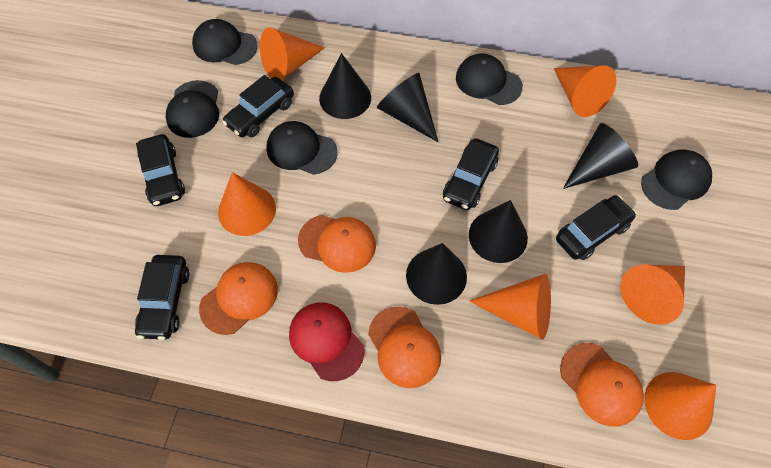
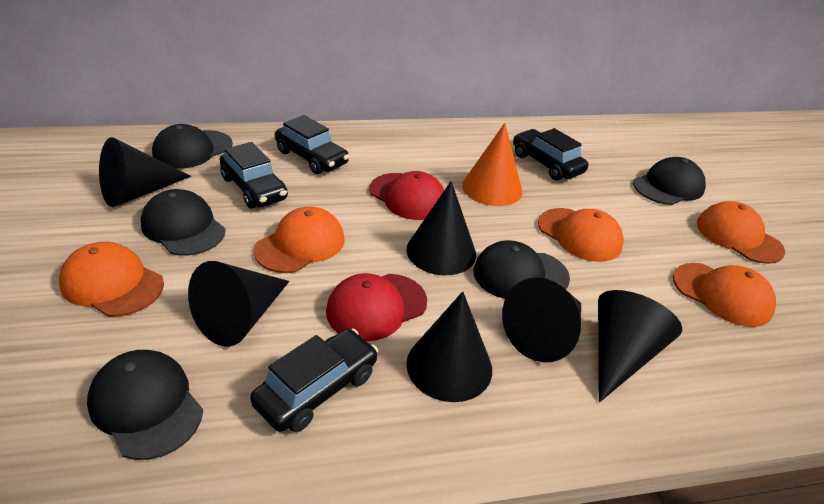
black car: [135,255,189,340] [136,134,185,206] [222,75,294,137] [443,138,499,210] [556,195,636,260] = 5 -> [220,142,288,209] [250,329,378,432] [275,115,349,174] [513,128,588,181] = 4
black cone: [319,53,371,119] [377,73,438,142] [406,243,467,305] [469,200,528,263] [563,123,638,189] = 5 -> [99,137,191,207] [188,261,289,347] [406,181,476,275] [406,291,492,402] [502,277,581,362] [598,290,682,403] = 6
orange cap: [199,262,278,335] [298,215,376,273] [368,307,441,388] [560,343,644,427] = 4 -> [59,242,164,317] [254,207,345,273] [538,208,624,262] [673,263,776,327] [697,201,785,264] = 5
orange cone: [218,172,276,236] [260,27,325,80] [470,274,551,340] [554,65,617,117] [620,265,685,325] [644,372,716,440] = 6 -> [462,123,522,206] = 1
red cap: [289,302,365,381] = 1 -> [326,273,427,341] [369,171,444,220] = 2

